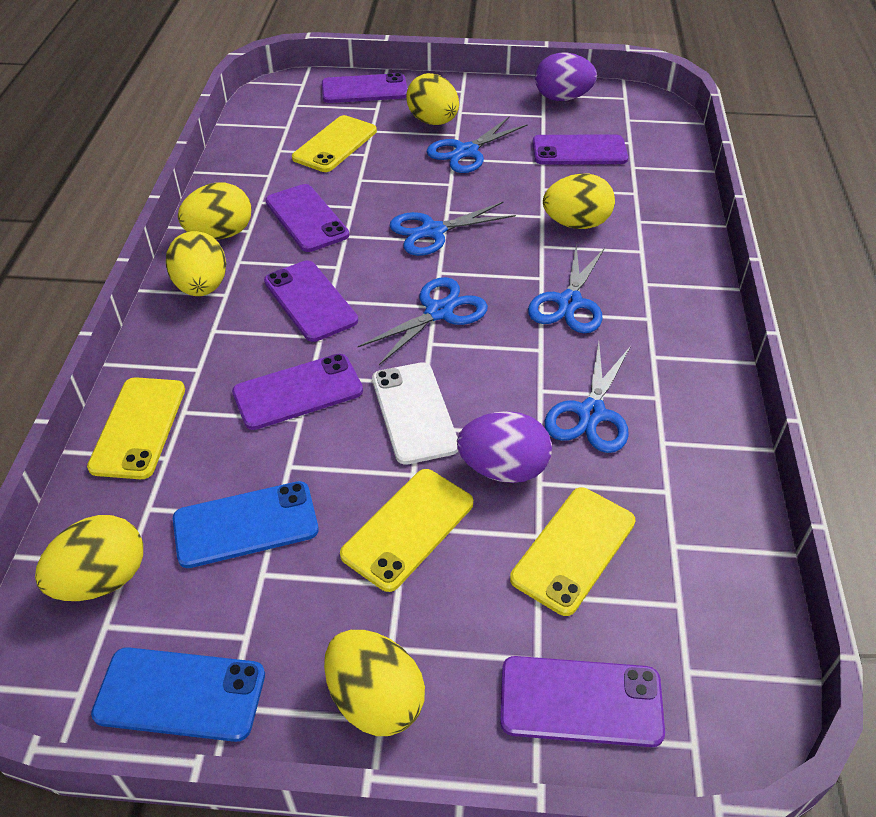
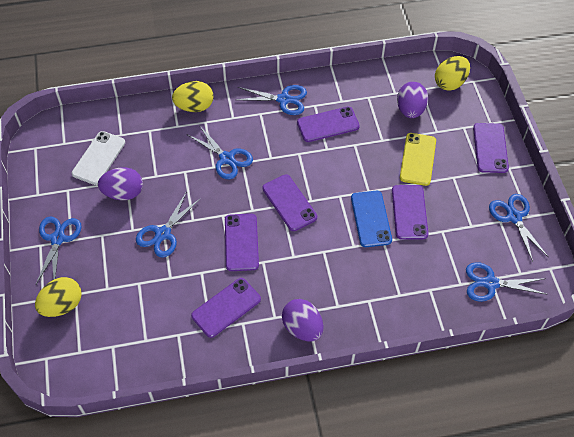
blue phone: [91,647,265,742] [173,481,319,568] = 2 -> [351,191,392,247] = 1
blue scissors: [358,277,488,365] [390,202,516,256] [427,117,528,173] [528,244,605,333] [545,342,631,453] = 5 -> [36,217,82,284] [136,193,200,257] [188,125,253,180] [236,85,307,115] [466,262,548,302] [489,194,548,262] = 6
purple egg: [457,411,552,483] [535,52,597,101] = 2 -> [98,167,143,200] [282,299,323,341] [397,82,428,118] = 3
yellow egg: [35,515,143,601] [166,231,226,296] [178,182,251,239] [324,630,425,736] [406,73,459,125] [543,173,615,229] = 6 -> [35,277,82,317] [172,81,213,112] [435,56,470,91] = 3
yellow phone: [87,377,185,479] [292,115,377,172] [340,469,473,592] [510,487,636,616] = 4 -> [400,133,436,186] = 1

